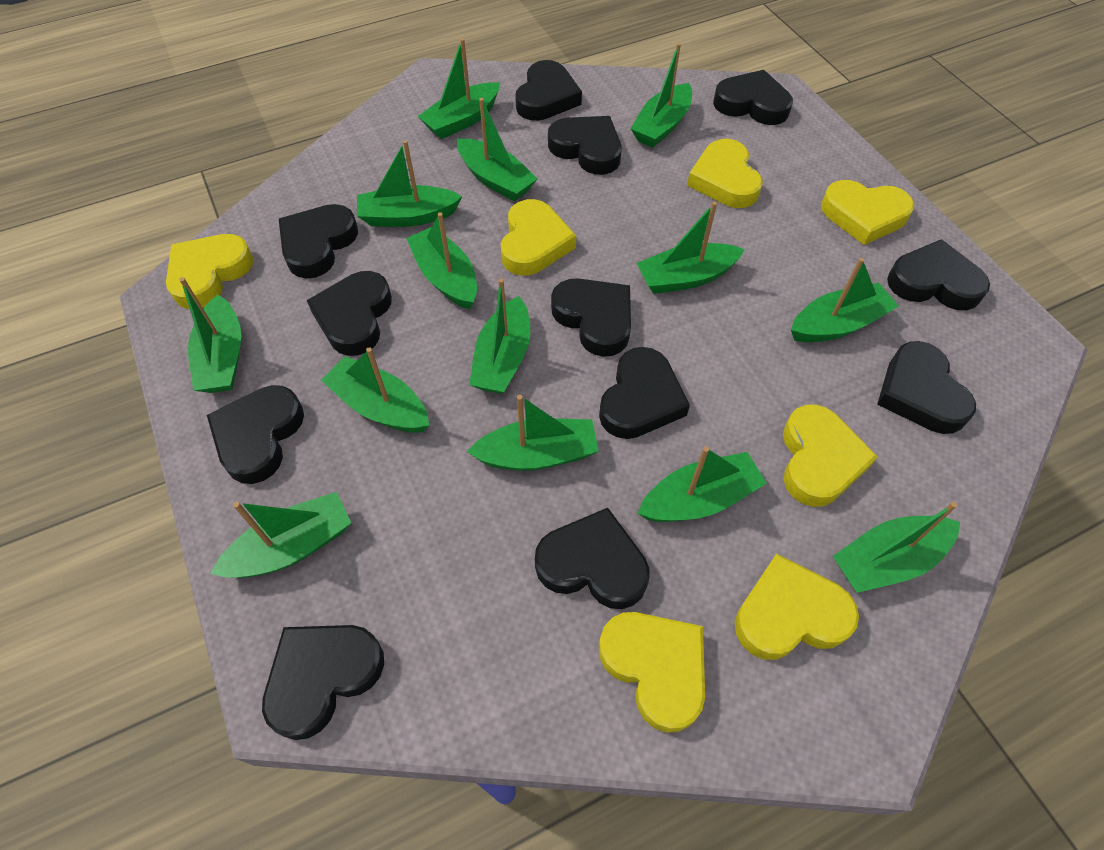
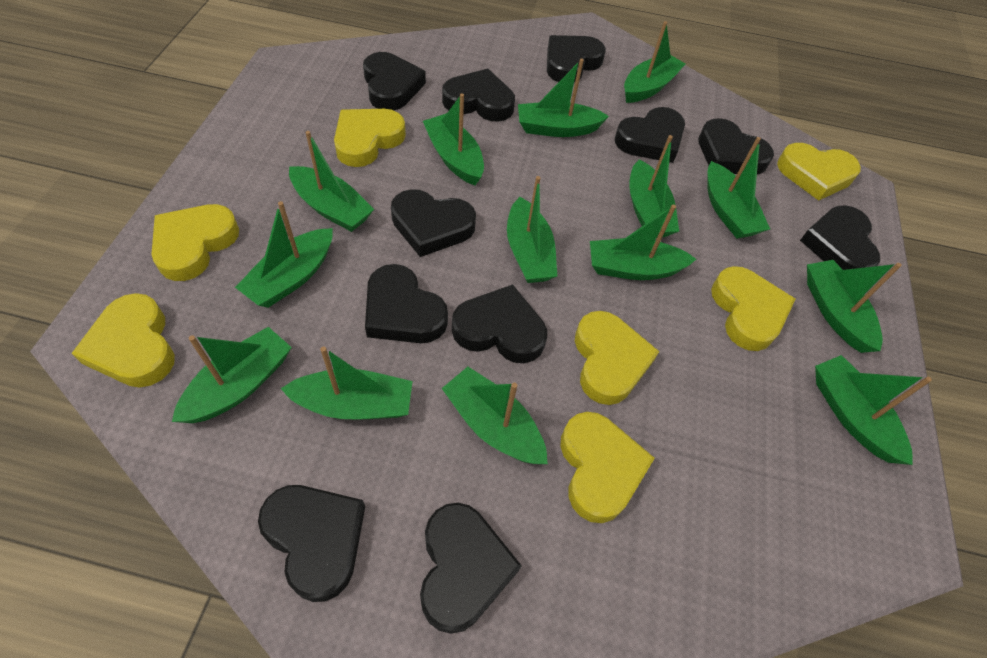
black heart: [207,385,304,484] [262,625,384,740] [279,204,358,278] [307,271,392,356] [515,60,582,121] [535,508,650,609] [548,116,621,175] [551,278,631,357] [599,347,690,439] [713,70,793,125] [877,341,976,434] [887,239,990,310] = 12 -> [258,485,365,602] [363,52,426,111] [365,264,448,343] [391,189,476,257] [420,503,522,634] [442,69,515,122] [452,284,547,363] [547,35,606,82] [615,107,685,163] [698,118,774,175] [800,206,880,270] = 11

